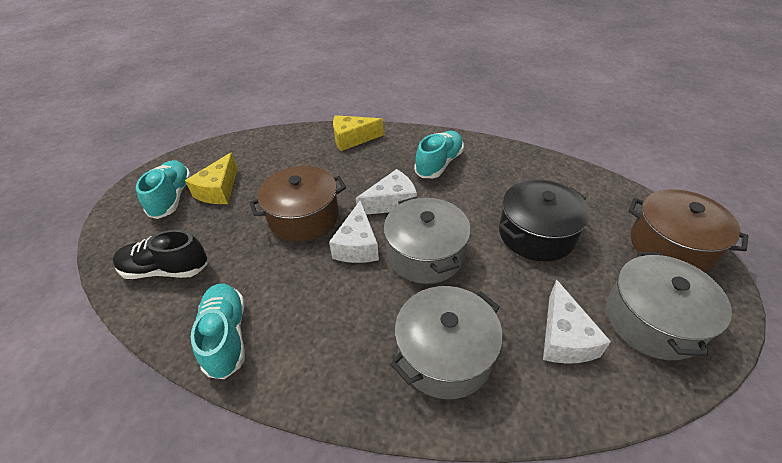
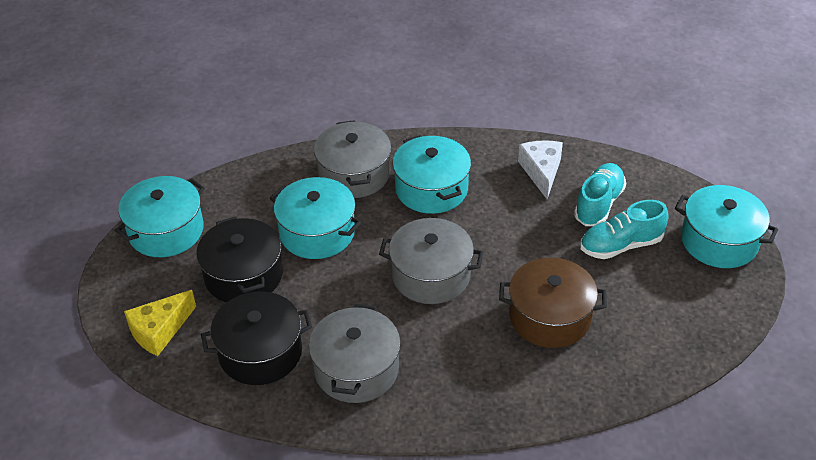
black pot: [499,179,589,262] = 1 -> [196,217,283,303] [201,292,312,385] = 2
black shoe: [113,230,208,279] = 1 -> none = 0
brown pot: [250,166,346,242] [629,189,749,272] = 2 -> [499,258,607,348] = 1
turquoise pot: none = 0 -> [115,176,205,257] [270,177,361,259] [392,135,471,214] [675,185,778,268] = 4
turquoise shoe: [136,160,191,219] [191,283,245,379] [414,131,464,178] = 3 -> [574,163,626,226] [580,200,669,259] = 2
white cheese: [329,200,379,263] [356,169,417,215] [543,280,611,364] = 3 -> [518,140,563,199] = 1
yellow cheese: [185,152,238,204] [333,115,384,151] = 2 -> [124,290,196,356] = 1

